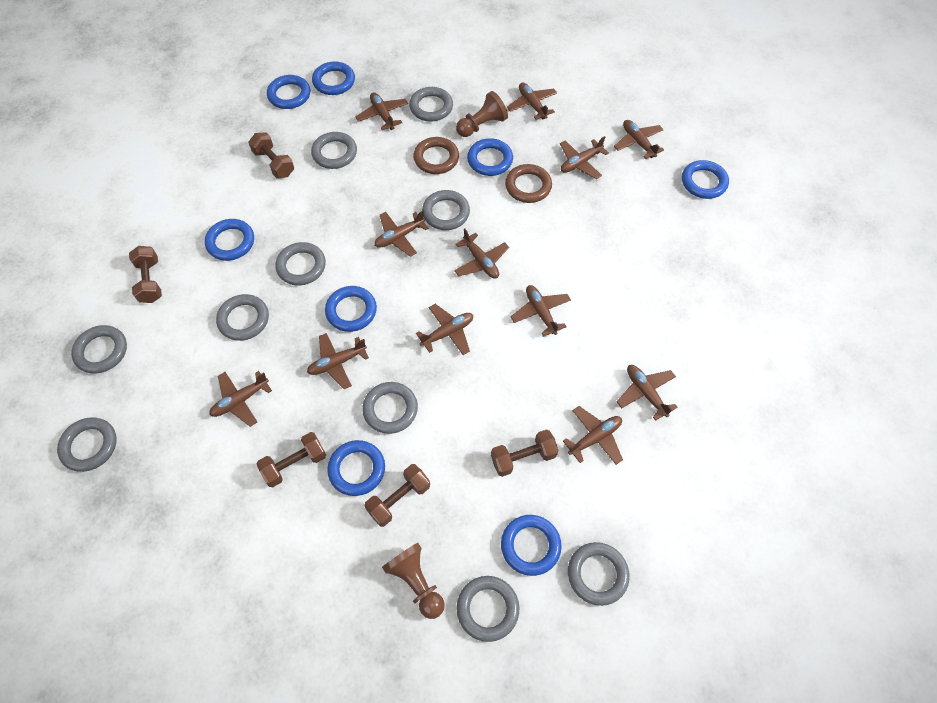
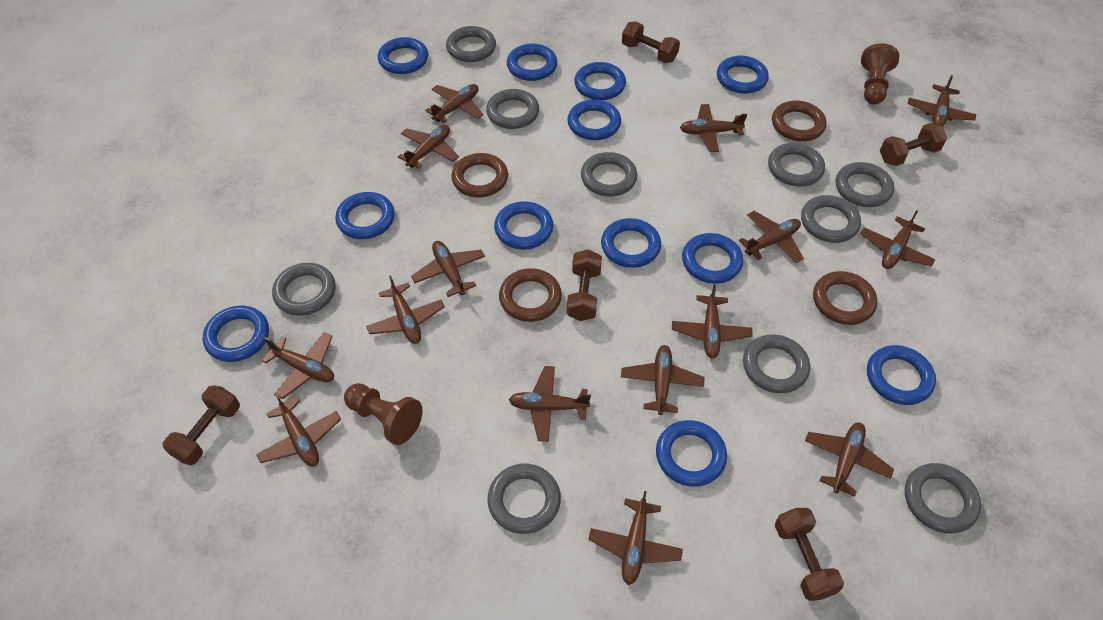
blue ring: [205,219,254,261] [267,75,310,109] [312,61,355,95] [325,286,377,332] [327,440,385,496] [467,138,513,176] [501,515,562,576] [682,160,729,199] = 8 -> [203,306,269,362] [335,192,395,239] [378,37,428,74] [494,201,553,249] [507,44,557,81] [567,99,621,140] [574,62,626,100] [601,218,661,268] [656,420,727,487] [682,233,743,284] [717,56,769,94] [867,345,936,405] = 12
brown plane: [209,371,272,427] [307,333,369,389] [355,92,408,130] [374,211,429,257] [416,304,473,355] [454,229,509,279] [507,82,557,120] [510,285,571,337] [560,136,609,179] [563,406,623,465] [614,120,664,159] [617,365,678,421] = 12 -> [256,393,341,467] [262,332,334,399] [366,275,445,344] [398,125,459,169] [411,241,485,297] [425,84,483,123] [509,366,591,442] [588,491,683,585] [621,345,704,415] [672,284,753,359] [680,104,747,152] [739,211,804,263] [805,422,894,497] [860,210,936,269] [907,75,976,126] = 15
brown ring: [413,137,459,174] [505,164,552,203] = 2 -> [451,153,508,197] [499,268,562,322] [772,101,826,141] [813,271,877,325] = 4

